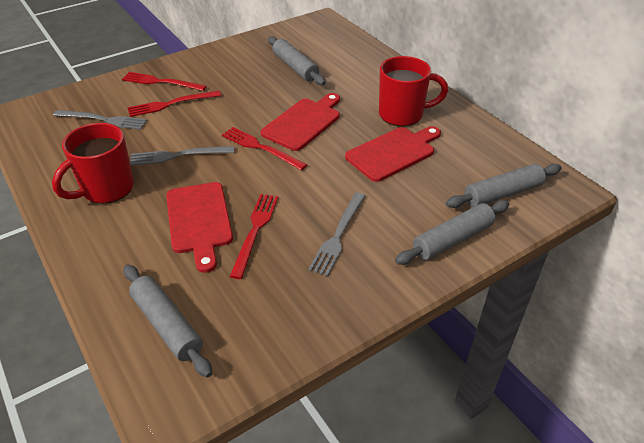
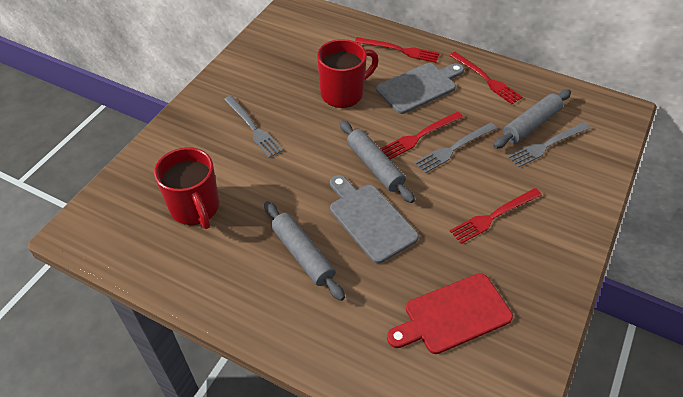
grey cutting board: none = 0 -> [330,175,419,263] [376,63,464,114] = 2
grey rolling pin: [124,264,212,378] [268,36,326,85] [395,200,509,265] [446,164,562,208] = 4 -> [264,201,345,301] [340,120,415,203] [493,89,571,149] = 3
red cutting board: [166,182,233,273] [261,93,340,151] [345,126,441,182] = 3 -> [387,273,513,354] = 1

